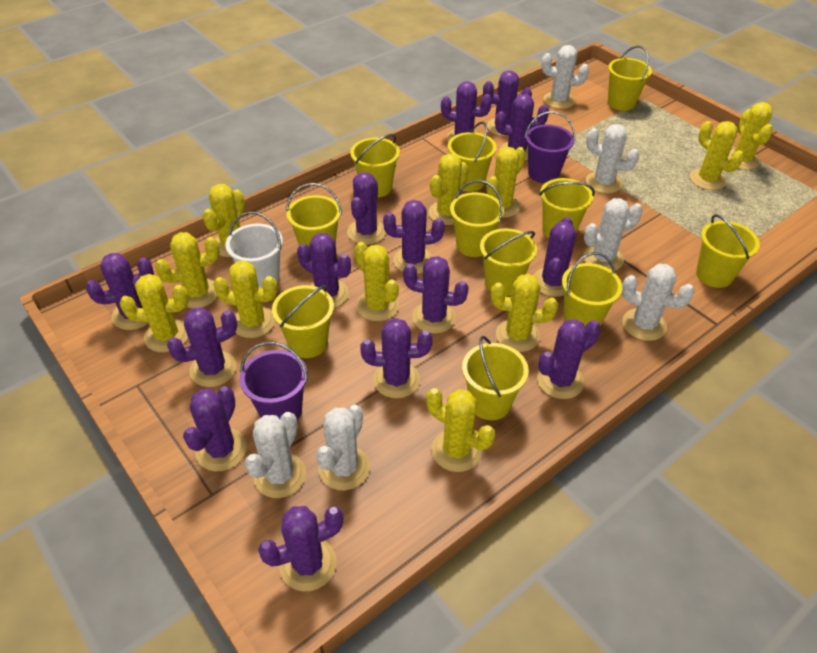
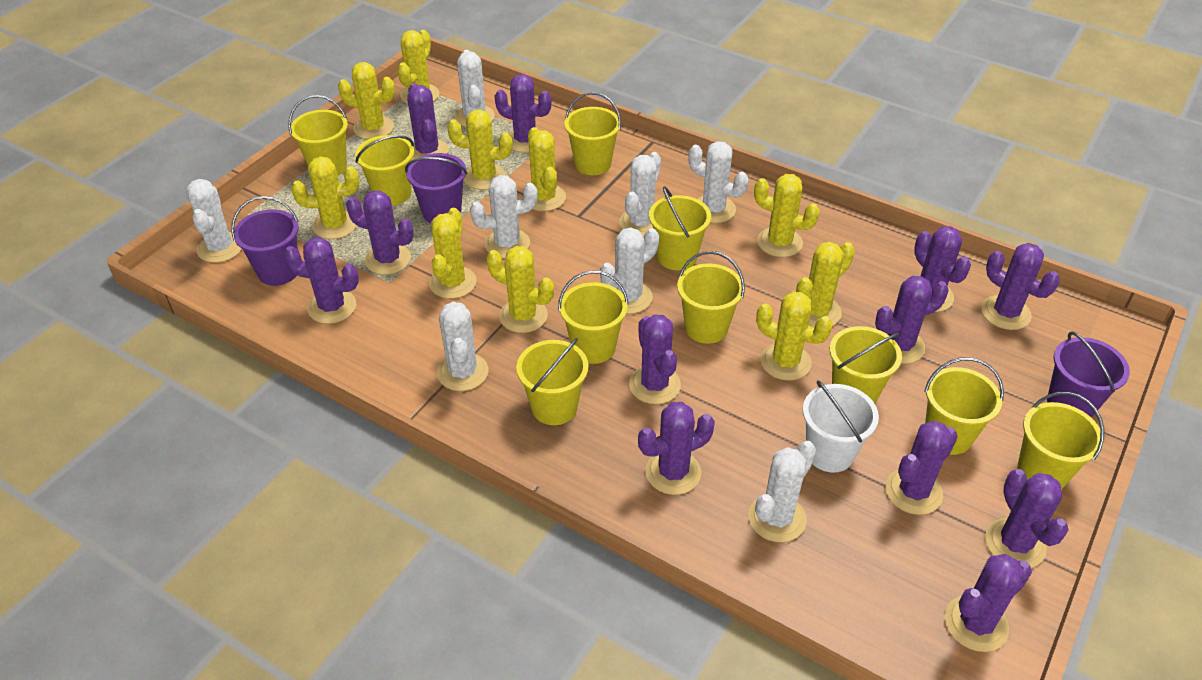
purple bucket: [240,342,308,420] [525,111,575,183] = 2 -> [231,196,299,286] [405,153,467,223] [1047,331,1130,418] = 3
purple cactus: [86,253,154,330] [167,307,237,387] [183,386,247,472] [258,506,343,591] [297,233,351,308] [347,172,386,245] [360,318,433,398] [383,200,445,274] [403,256,469,334] [441,81,492,142] [483,70,532,136] [495,94,549,161] [533,217,576,297] [537,319,601,399] = 14 -> [284,237,359,324] [346,191,414,275] [407,83,448,160] [495,74,551,152] [629,314,681,404] [638,402,715,495] [875,276,948,364] [886,421,958,515] [914,226,971,312] [945,554,1032,652] [981,243,1060,330] [985,469,1068,568] = 12
white cactus: [245,412,306,498] [316,405,370,490] [542,45,589,109] [583,198,643,270] [586,124,639,194] [622,264,695,341] = 6 -> [186,179,242,263] [437,302,488,391] [455,50,495,127] [470,175,538,259] [600,228,659,314] [619,152,661,237] [688,141,748,223] [748,441,816,542] = 8
yellow bucket: [272,285,334,358] [286,183,342,247] [350,134,400,198] [448,121,497,192] [450,180,504,257] [462,336,529,420] [480,228,537,296] [539,178,595,238] [562,252,622,327] [608,46,652,111] [696,214,760,288] = 11 -> [288,95,348,176] [355,135,414,206] [516,338,589,425] [558,270,629,364] [564,92,621,175] [649,186,711,270] [677,251,745,344] [830,326,902,404] [924,357,1004,455] [1017,392,1104,489] = 10
yellow cactus: [120,274,189,352] [155,232,220,308] [202,184,245,257] [213,260,278,338] [354,242,399,321] [426,388,495,472] [429,154,469,225] [486,147,526,218] [491,274,558,352] [690,121,744,190] [727,102,773,170] = 11 -> [291,156,359,239] [338,62,395,139] [397,30,439,104] [429,208,477,299] [447,110,512,190] [486,246,554,333] [528,127,566,211] [754,174,820,257] [756,291,832,381] [796,242,855,328] = 10

